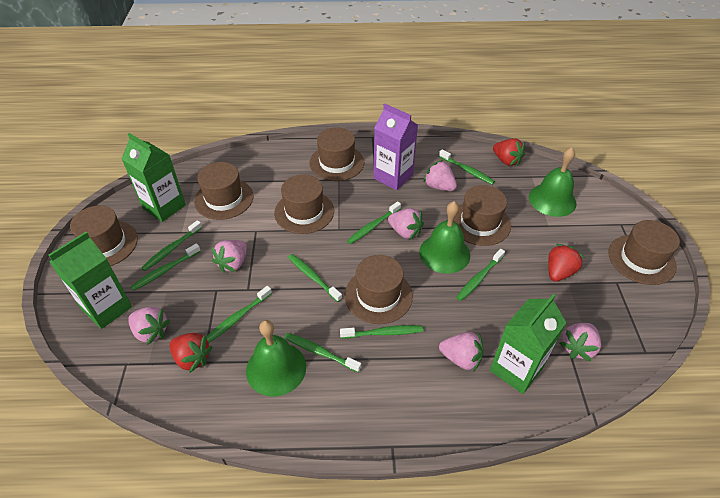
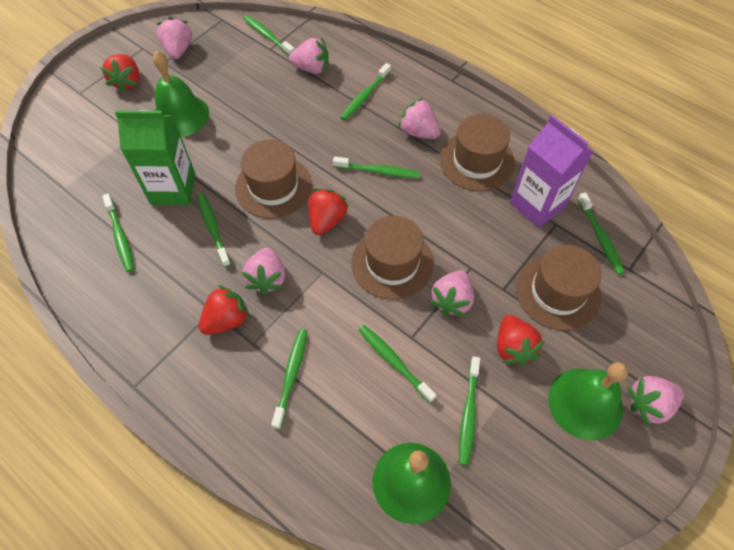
brown hat: [70,206,138,266] [194,162,254,220] [274,175,334,234] [309,127,364,181] [344,255,413,324] [454,185,511,246] [609,220,680,285] = 7 -> [235,139,312,219] [351,216,434,300] [440,114,515,191] [516,244,601,331] = 4
green carton: [49,232,132,329] [121,133,186,222] [490,294,566,394] = 3 -> [115,110,195,205] = 1
red strawberry: [169,333,212,373] [493,139,525,166] [548,244,585,282] = 3 -> [101,54,139,93] [199,285,250,335] [308,188,349,235] [497,315,544,366] = 4

